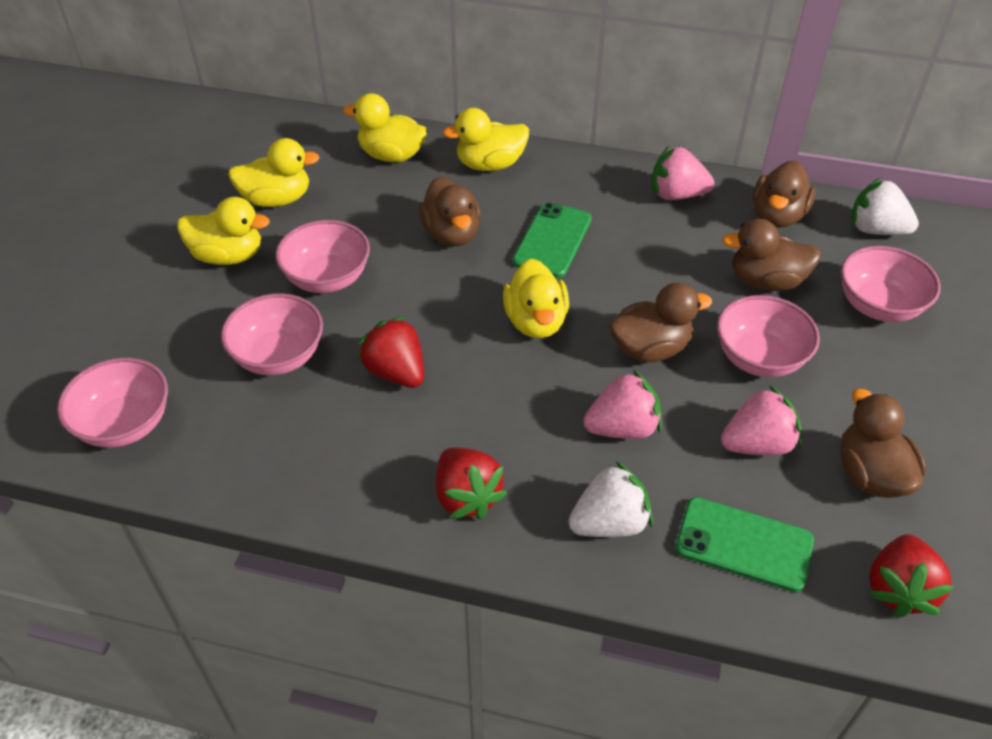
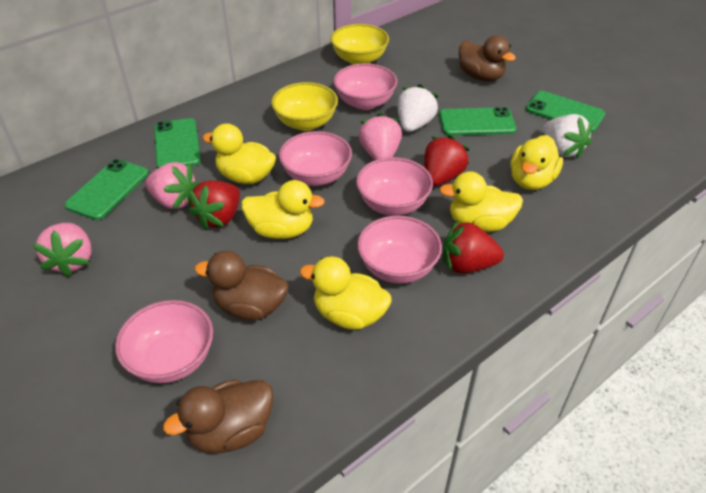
brown duck: [418,176,481,246] [609,282,712,362] [722,219,821,291] [753,161,816,228] [840,389,926,498] = 5 -> [163,379,274,454] [195,251,288,320] [459,35,516,81] = 3
green phone: [513,202,592,278] [675,497,814,592] = 2 -> [64,159,149,220] [154,118,201,168] [439,107,517,136] [526,91,605,132] = 4
yellow bowl: none = 0 -> [271,82,338,131] [330,24,389,65] = 2

